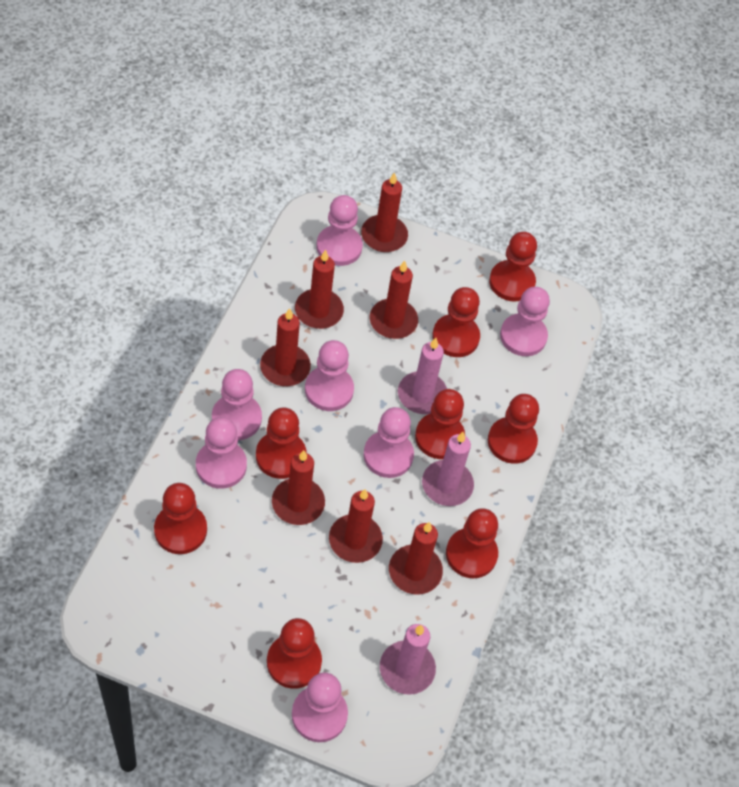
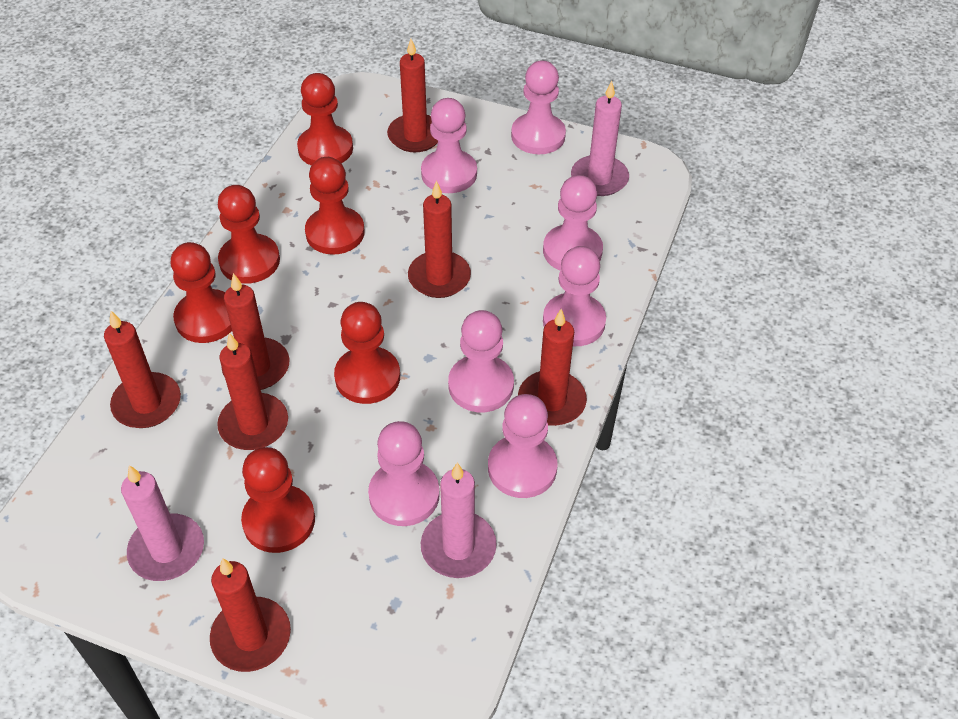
red pawn: [154,483,207,554] [256,408,307,479] [267,618,322,689] [415,389,465,459] [432,287,480,357] [446,508,498,578] [488,394,539,464] [489,232,537,302] = 8 -> [171,242,232,343] [218,185,280,284] [241,447,315,553] [297,73,353,165] [305,157,365,254] [334,302,400,404] = 6

